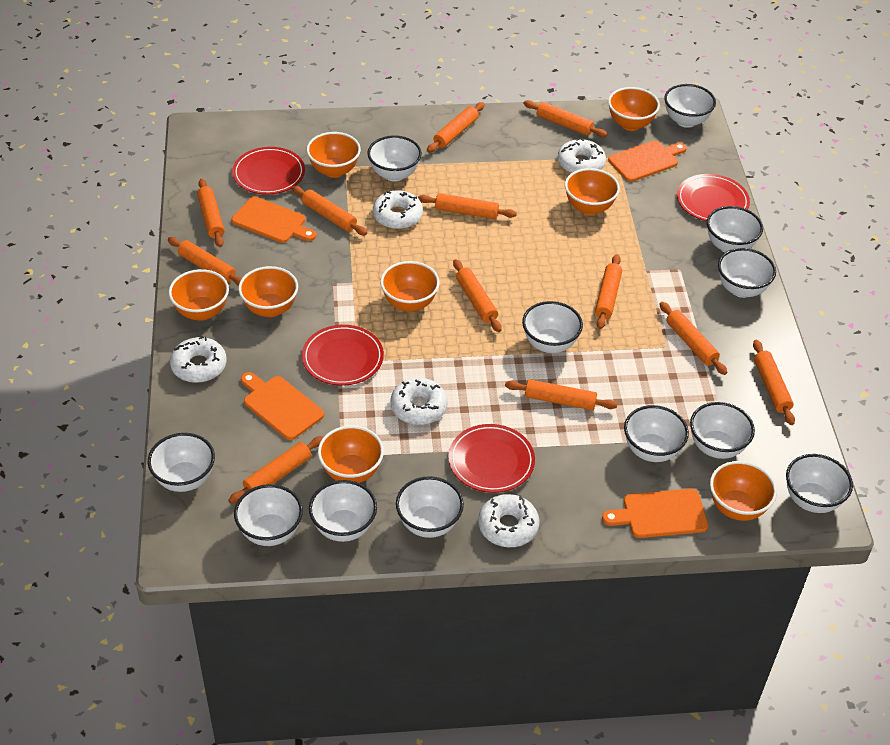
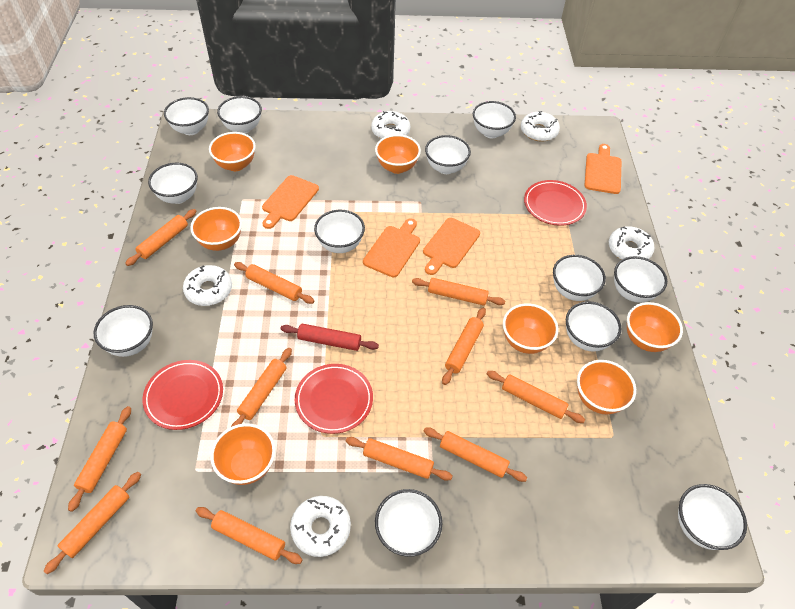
orange bowl: [169,269,229,321] [238,266,298,317] [307,132,361,178] [318,426,384,483] [380,261,440,312] [565,168,620,215] [608,87,660,131] [710,461,777,521] = 8 -> [190,207,242,251] [209,132,256,171] [210,423,275,485] [375,134,421,174] [503,303,559,354] [577,360,636,414] [627,302,683,352] = 7
orange rolling pin: [168,237,242,286] [197,179,225,247] [229,436,323,504] [292,186,367,235] [418,193,517,219] [427,102,485,152] [453,259,502,332] [505,379,617,410] [524,100,608,137] [595,254,622,329] [660,302,727,375] [753,340,795,425] = 12 -> [44,472,141,574] [68,406,131,512] [125,209,196,266] [196,507,302,564] [231,348,292,427] [234,262,314,304] [346,437,453,481] [412,278,505,306] [424,427,527,482] [442,308,486,385] [487,371,585,423] = 11
red plate: [232,147,305,195] [302,325,384,386] [448,424,535,493] [677,174,750,221] = 4 -> [142,360,223,430] [295,364,373,434] [524,180,587,226] = 3
red rolling pin: none = 0 -> [280,324,379,351] = 1

